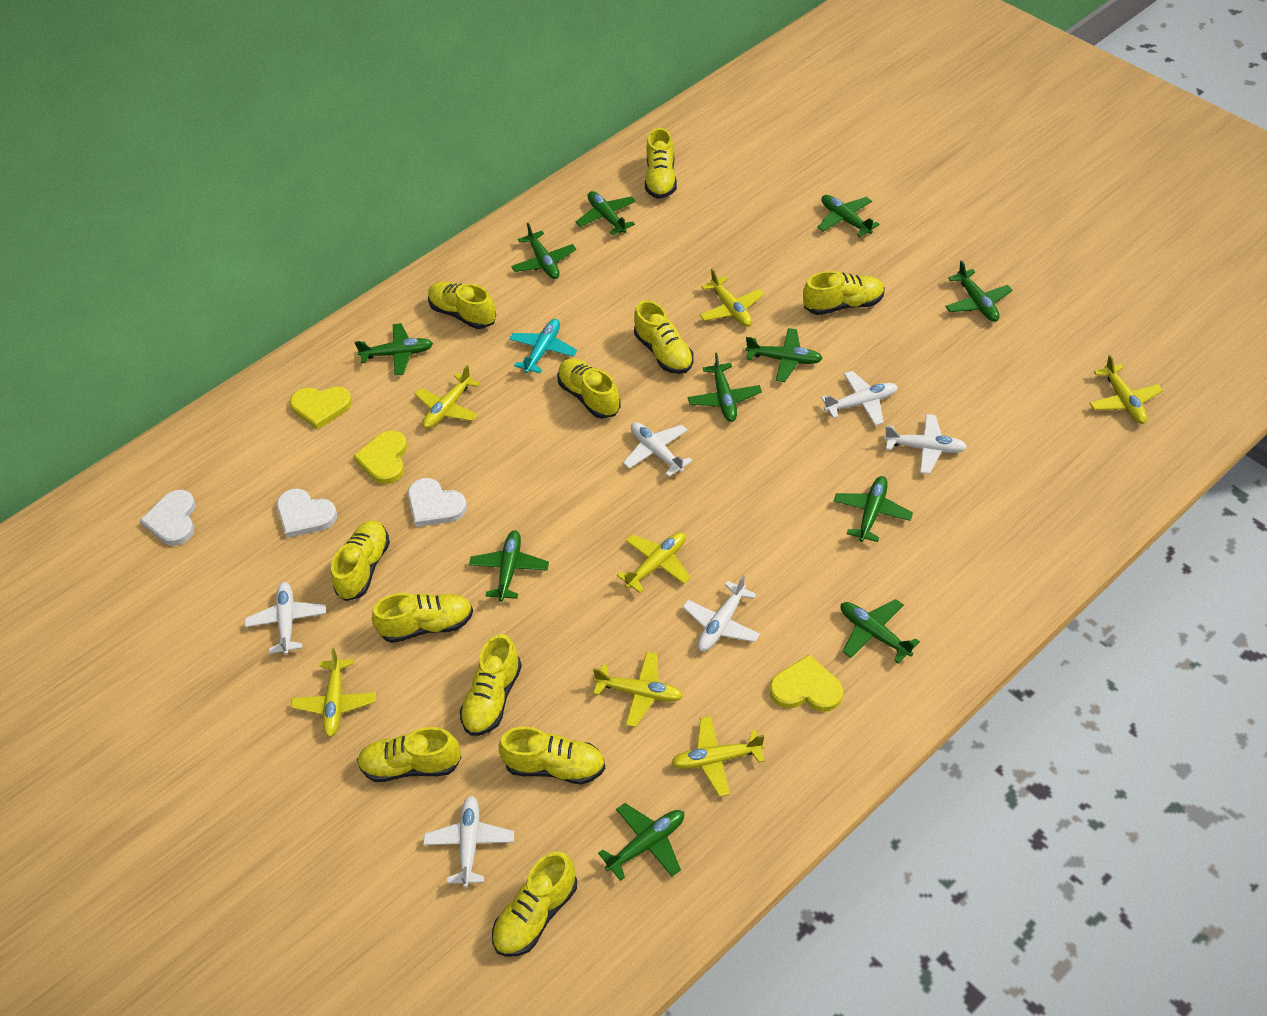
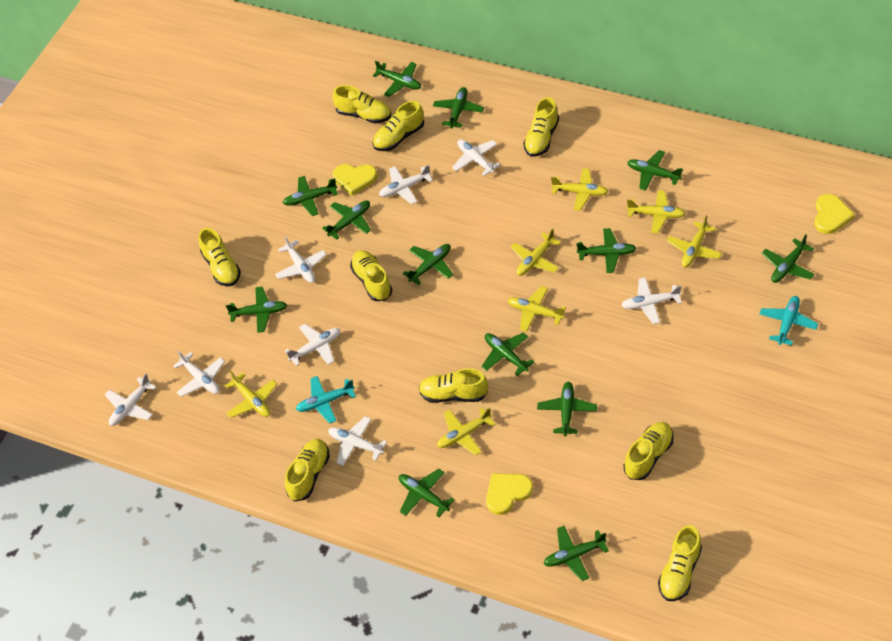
green plane: [355,323,433,376] [469,530,549,602] [511,223,576,279] [576,191,636,235] [598,803,684,881] [688,353,762,422] [746,328,823,382] [817,195,880,237] [834,476,913,542] [841,599,920,664] [945,260,1012,322] = 11 -> [226,287,287,333] [283,176,338,216] [322,201,371,240] [373,61,421,97] [399,469,455,517] [403,244,453,285] [433,87,484,129] [481,332,534,376] [537,381,597,436] [544,526,609,581] [576,228,637,273] [627,150,683,191] [762,235,815,283] = 13
turquoise plane: [509,319,577,373] = 1 -> [296,376,356,423] [759,296,818,345] = 2
white heart: [140,490,196,546] [277,488,337,538] [408,478,467,527] = 3 -> none = 0
white plane: [245,582,326,655] [423,795,514,888] [623,422,692,477] [683,575,760,651] [821,371,898,426] [884,414,967,474] = 6 -> [105,373,156,426] [173,351,225,397] [275,236,327,283] [285,324,340,366] [328,416,387,466] [379,165,433,204] [452,139,500,176] [621,277,682,324] = 8
yellow shoe: [331,520,390,601] [357,727,462,782] [372,593,473,643] [428,282,496,329] [460,634,522,736] [492,852,577,957] [499,727,605,785] [557,358,621,419] [634,300,694,374] [645,128,677,199] [803,271,885,315] = 11 -> [199,228,241,287] [285,439,330,502] [332,85,391,124] [350,250,392,301] [373,101,424,151] [419,368,488,403] [523,97,559,157] [624,422,674,480] [658,525,702,601] = 9

